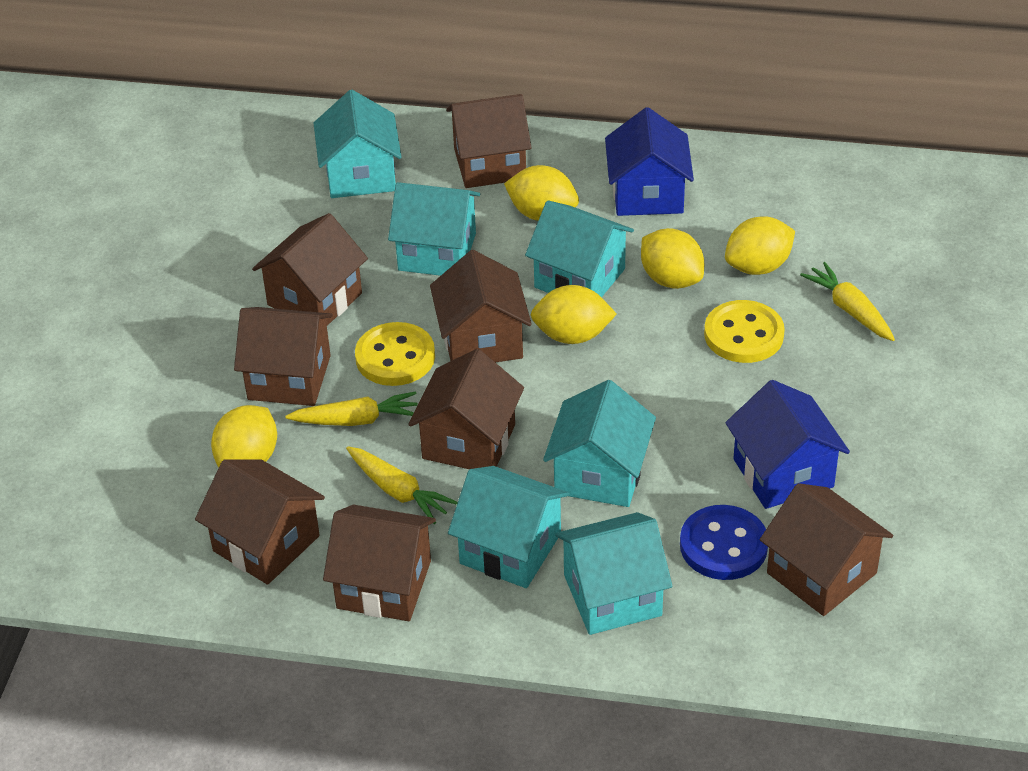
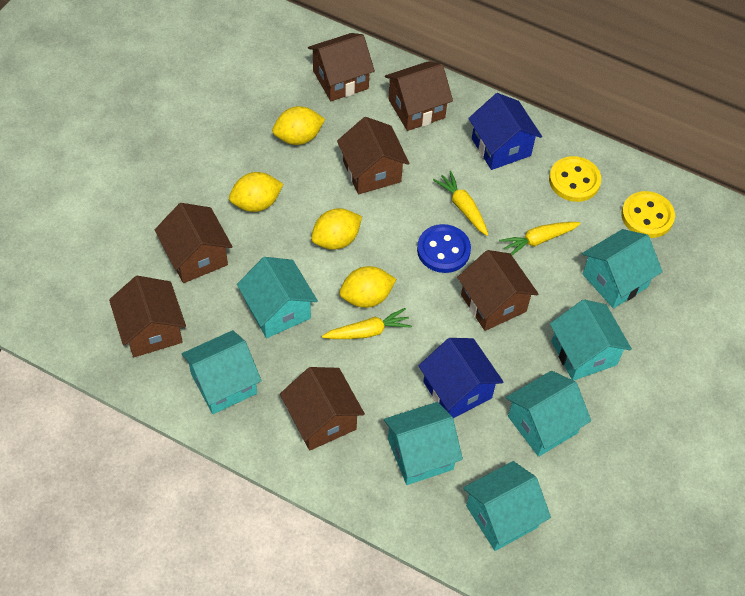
brown house: [195,459,325,585] [234,307,333,406] [252,213,368,326] [323,505,436,621] [408,349,524,469] [430,250,532,362] [446,94,531,188] [760,483,893,616] = 8 -> [109,276,186,357] [155,203,232,283] [280,367,365,451] [308,33,375,101] [337,117,410,194] [385,61,453,131] [457,250,538,331] = 7
turquoise house: [314,90,401,198] [388,182,480,276] [448,466,569,588] [525,200,634,298] [543,380,656,507] [555,512,672,635] = 6 -> [182,330,262,414] [237,257,318,338] [384,402,463,485] [463,461,551,551] [506,371,591,457] [550,299,632,381] [582,229,663,308] = 7
yellow lemon: [211,405,277,467] [504,165,579,221] [531,285,617,344] [641,228,704,289] [725,216,795,275] = 5 -> [229,172,284,212] [272,106,325,145] [311,208,362,250] [339,266,396,308] = 4

